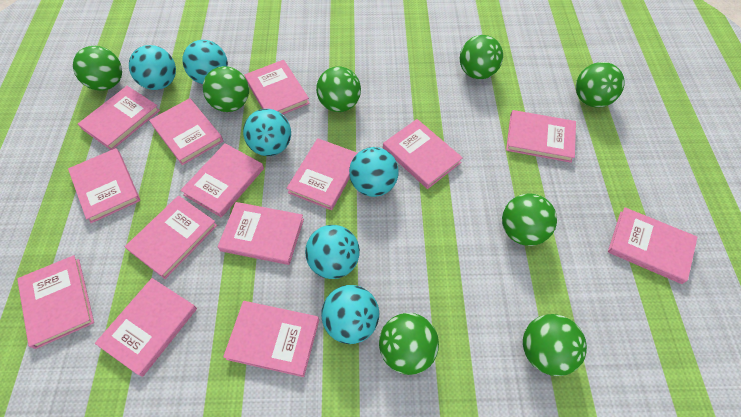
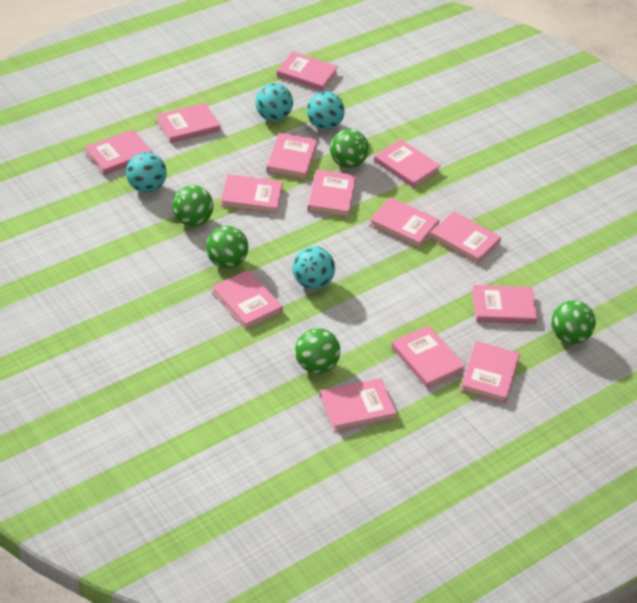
green ball: [73,46,122,91] [203,66,249,112] [316,66,361,112] [379,313,439,375] [460,35,503,79] [502,194,557,246] [523,314,587,376] [576,62,625,108] = 8 -> [172,185,213,226] [206,226,249,268] [295,328,340,374] [330,129,369,168] [551,300,596,344] = 5
turquoise ball: [129,45,176,90] [182,40,228,84] [243,109,291,156] [305,225,360,279] [321,285,379,344] [349,147,399,197] = 6 -> [126,152,167,193] [255,83,293,121] [292,246,335,289] [307,92,345,130] = 4

